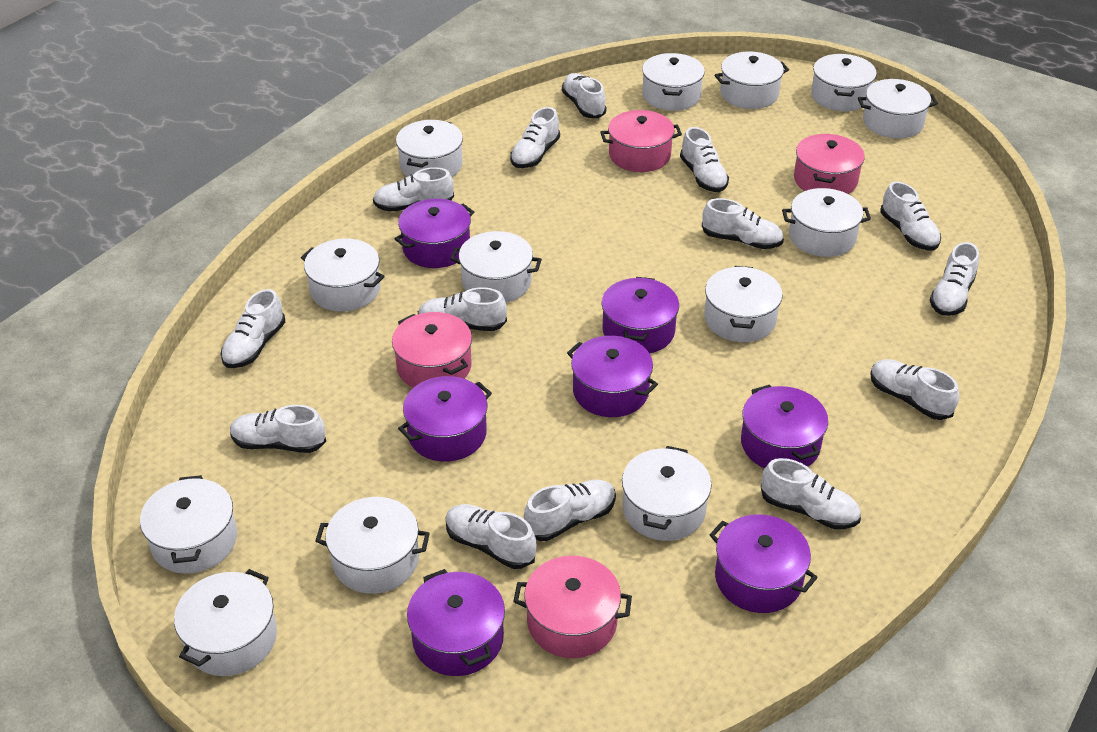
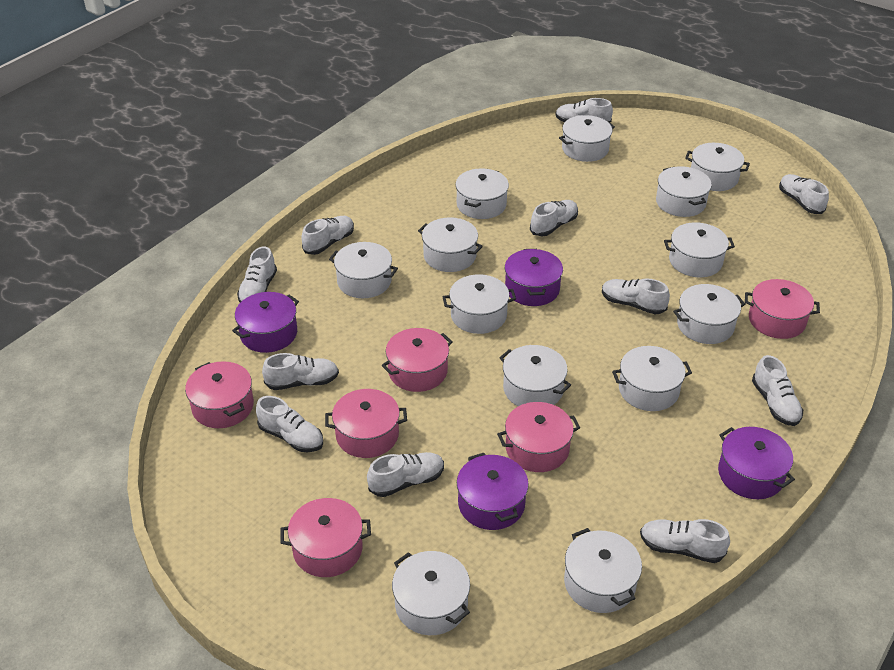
pink pot: [392,312,472,388] [513,556,632,658] [600,110,682,172] [794,134,865,194] = 4 -> [185,361,254,428] [280,498,371,577] [325,389,407,458] [382,328,452,392] [497,402,580,472] [745,279,820,339] = 6
purple pot: [394,199,474,268] [398,376,492,462] [407,569,505,676] [567,336,658,417] [602,277,679,354] [709,515,818,613] [741,385,828,468] = 7 -> [232,292,299,353] [457,453,529,530] [505,249,563,306] [718,427,795,499] = 4
white shoe: [221,289,285,368] [230,405,326,453] [373,167,454,212] [418,287,507,331] [446,504,537,569] [510,107,560,168] [524,480,616,541] [562,73,607,118] [680,127,729,192] [702,198,784,249] [761,458,861,529] [870,359,959,420] [880,181,941,250] [930,242,979,316] = 14 -> [237,247,277,302] [256,396,323,452] [262,353,339,390] [301,216,354,255] [367,452,444,497] [530,200,578,236] [555,98,613,122] [602,278,670,314] [640,519,730,563] [752,355,803,426] [779,174,829,214] = 11

